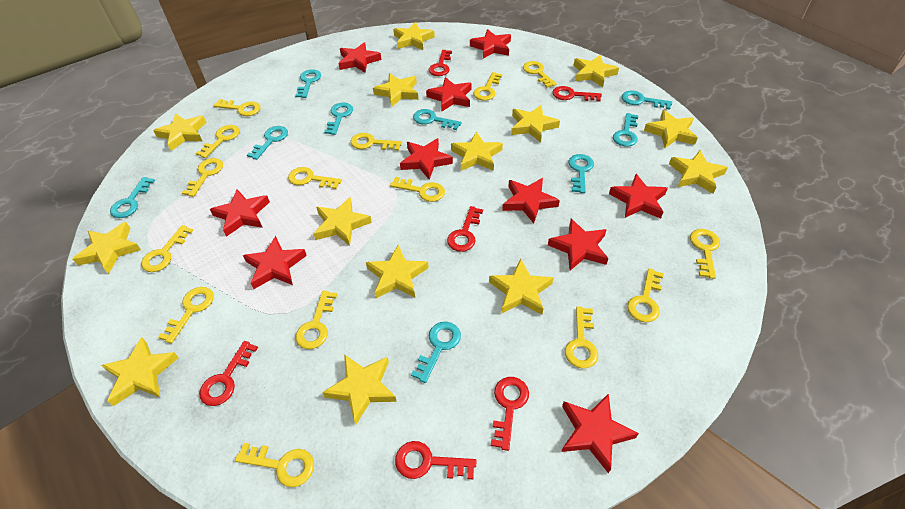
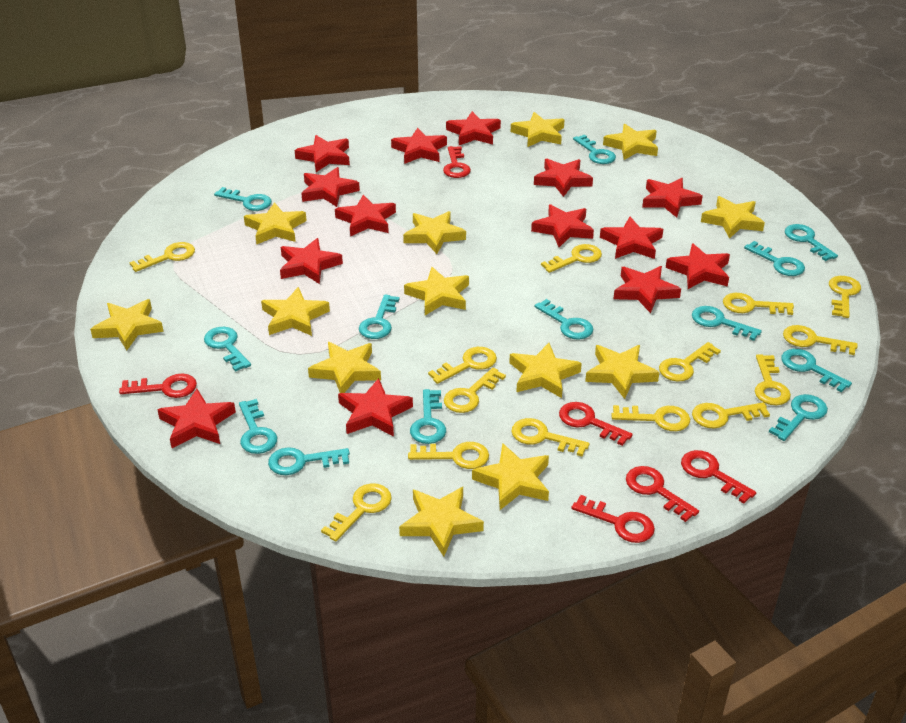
red star: [210,189,270,237] [243,236,307,289] [338,42,381,73] [400,138,453,179] [426,77,472,112] [470,29,511,59] [502,178,560,224] [548,219,608,270] [561,393,639,474] [609,174,668,219] = 10 -> [157,389,236,448] [280,238,343,284] [295,135,350,172] [301,167,360,207] [335,195,396,237] [338,378,413,436] [391,128,447,164] [446,111,501,145] [531,204,594,247] [534,159,593,197] [600,217,663,259] [613,266,681,313] [642,178,703,218] [666,243,730,289] = 14
turquoise key: [110,177,155,218] [247,126,288,160] [295,69,321,98] [324,103,353,135] [411,321,461,383] [413,109,462,130] [569,154,594,193] [613,113,638,147] [622,91,672,110] = 9 -> [204,327,251,372] [214,187,272,211] [239,399,277,454] [268,447,350,475] [359,295,399,339] [410,389,446,444] [534,299,594,340] [573,135,616,164] [692,306,762,341] [744,241,805,276] [769,394,828,441] [781,349,852,392] [785,224,838,261] = 13
yellow key: [141,225,193,272] [158,287,214,343] [182,158,223,197] [196,125,240,158] [213,99,261,116] [235,443,314,487] [288,167,342,189] [295,291,337,349] [350,133,402,151] [390,177,445,202] [473,72,502,101] [523,61,557,88] [565,306,598,368] [627,268,664,322] [690,229,720,279] = 15 -> [129,242,195,272] [321,483,392,542] [408,442,489,469] [428,347,497,384] [444,368,506,413] [511,418,589,456] [541,244,602,273] [612,405,690,431] [659,342,721,382] [692,402,770,428] [723,293,794,315] [755,354,791,405] [783,325,858,355] [829,276,861,318] = 14
yellow star: [73,222,141,274] [101,337,179,406] [153,113,207,151] [314,197,372,246] [322,354,397,425] [366,245,429,298] [373,73,418,107] [393,22,435,50] [451,131,503,171] [489,259,554,315] [511,105,560,143] [574,55,619,87] [644,110,698,148] [669,150,728,194] = 14 -> [90,299,164,350] [244,202,307,244] [261,287,330,336] [308,342,381,393] [399,487,484,556] [403,211,466,254] [404,267,469,315] [472,443,549,510] [509,343,582,398] [511,112,564,147] [585,345,660,399] [603,124,658,160] [701,196,765,239] = 13

